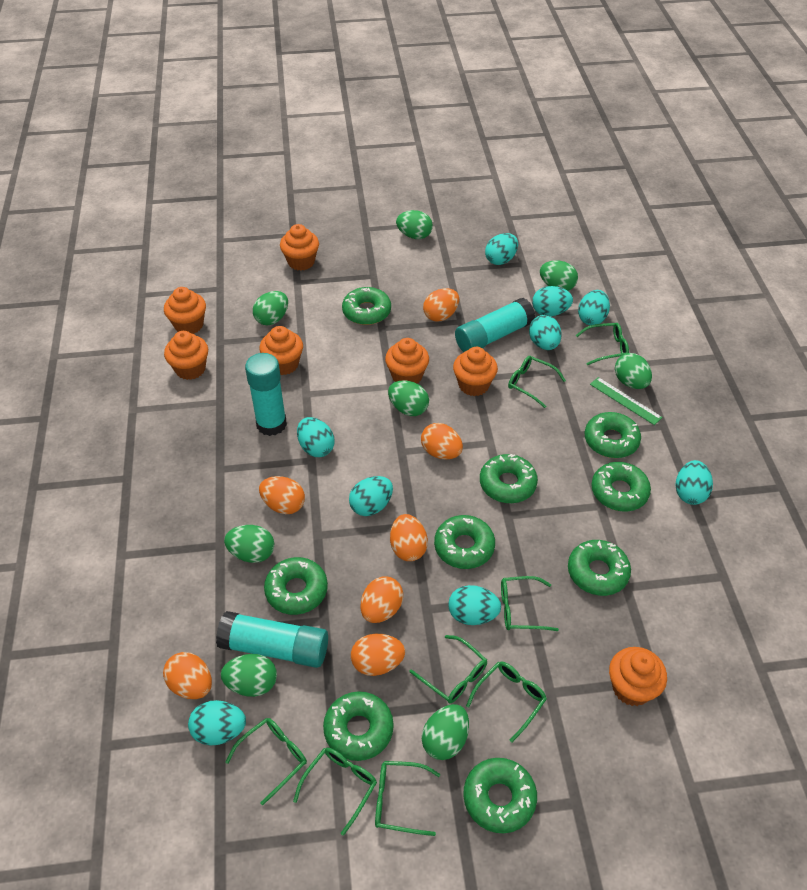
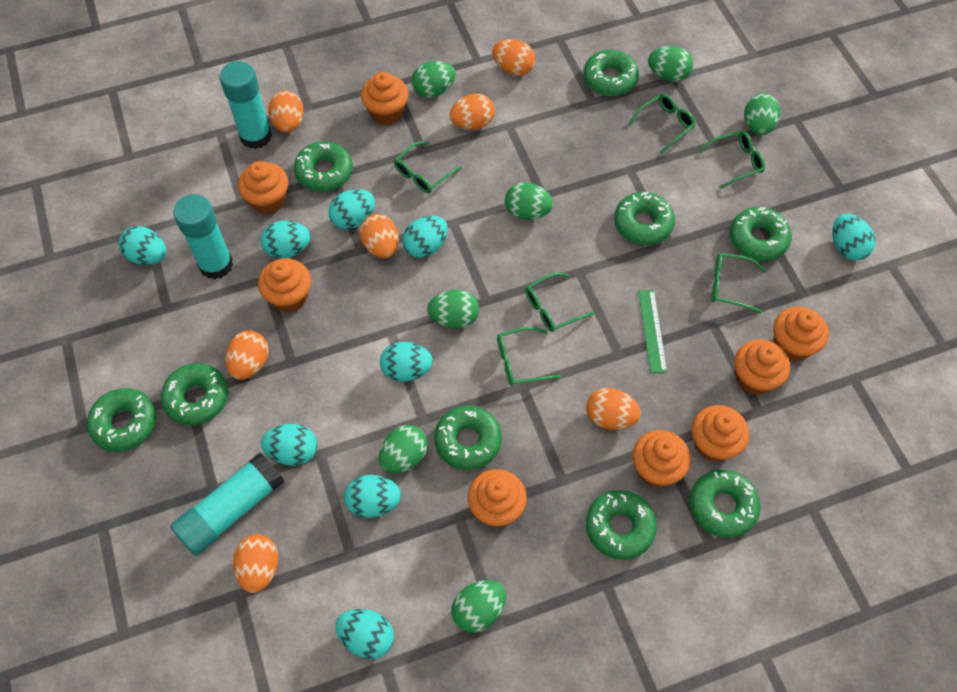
green egg: [221,654,277,697] [224,525,274,563] [253,291,288,326] [388,380,429,416] [396,210,433,239] [422,704,469,760] [540,260,578,291] [615,353,652,389] = 8 -> [379,425,428,473] [411,61,456,98] [427,290,479,328] [451,580,506,633] [505,183,553,220] [648,46,693,82] [744,94,780,135] = 7
green glasses: [225,718,307,805] [293,747,377,836] [375,761,440,836] [410,635,487,703] [466,661,547,742] [501,576,559,631] [508,356,566,408] [576,323,629,365] = 8 -> [394,141,462,193] [497,327,561,386] [525,272,595,332] [628,94,696,154] [699,131,765,189] [711,253,766,313] = 6
orange cupcake: [164,287,206,334] [164,331,208,380] [260,326,303,375] [280,224,319,271] [385,338,429,383] [453,347,498,396] [609,647,667,706] = 7 -> [238,161,288,215] [258,258,311,313] [361,72,409,125] [468,469,527,527] [632,430,691,487] [692,405,749,462] [734,339,790,395] [773,307,829,362] = 8

